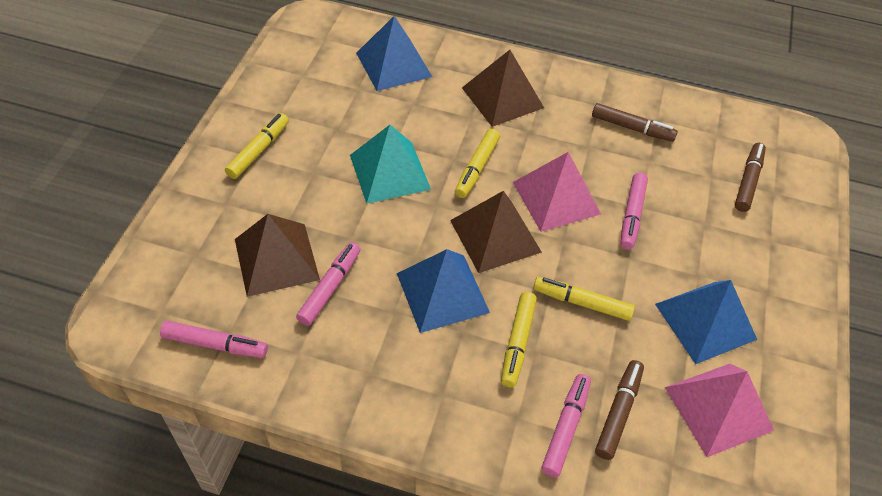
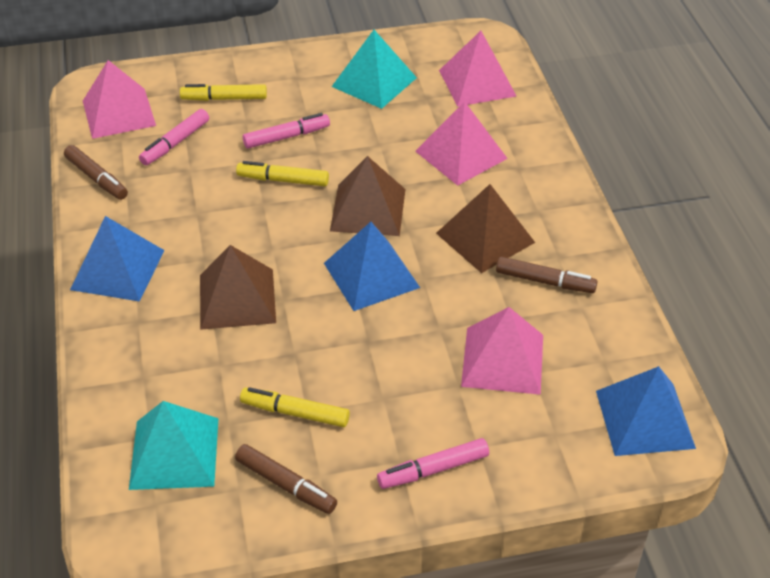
pink marker: [160,321,268,358] [296,242,360,326] [541,374,591,477] [620,173,648,250] = 4 -> [139,109,209,165] [243,113,330,148] [377,438,489,489] = 3
pink pyramid: [513,152,601,232] [665,364,774,457] = 2 -> [83,60,156,139] [415,101,508,186] [439,31,516,107] [461,307,543,395] = 4
turquoise pyramid: [350,125,431,204] = 1 -> [129,401,219,490] [332,30,417,109] = 2
yellow marker: [225,113,289,179] [455,129,500,198] [501,292,537,387] [533,277,635,321] = 4 -> [180,84,267,101] [236,161,329,186] [240,387,350,427] = 3

